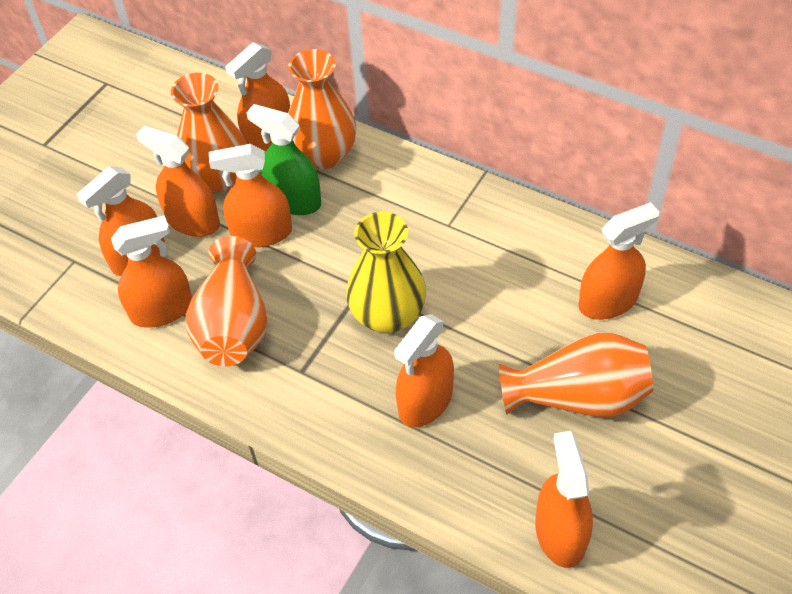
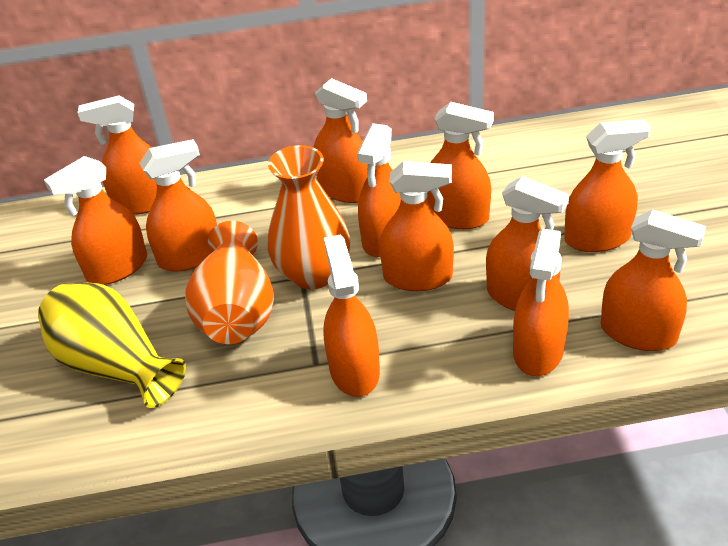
green spray bottle: [246,104,321,215] = 1 -> none = 0
orange spray bottle: [76,166,165,276] [111,215,192,328] [136,126,220,237] [209,144,292,247] [225,42,290,151] [394,314,454,427] [536,431,593,568] [579,202,659,320] = 8 -> [44,156,147,285] [78,95,157,215] [140,139,217,272] [313,78,368,203] [323,235,380,397] [357,123,401,257] [379,161,454,291] [427,102,494,229] [486,176,569,311] [513,229,569,376] [564,119,651,252] [601,209,706,351] = 12
orange vase: [171,73,246,192] [186,236,268,366] [288,49,357,169] [499,332,653,417] = 4 -> [185,221,274,344] [267,145,350,289] = 2

